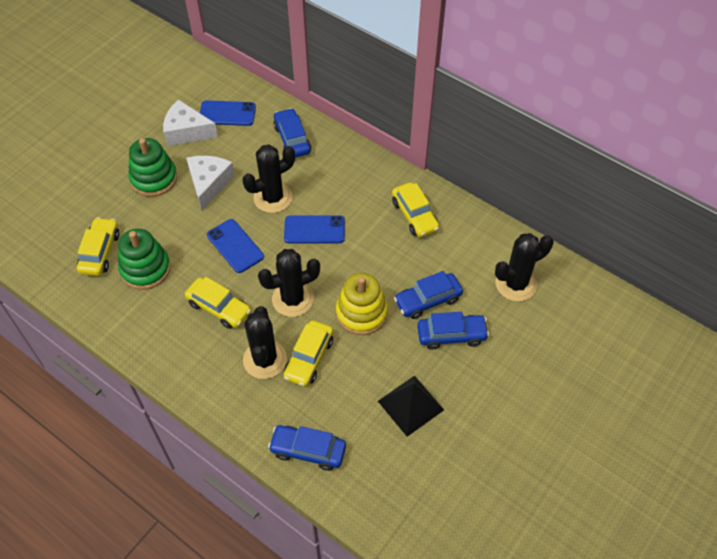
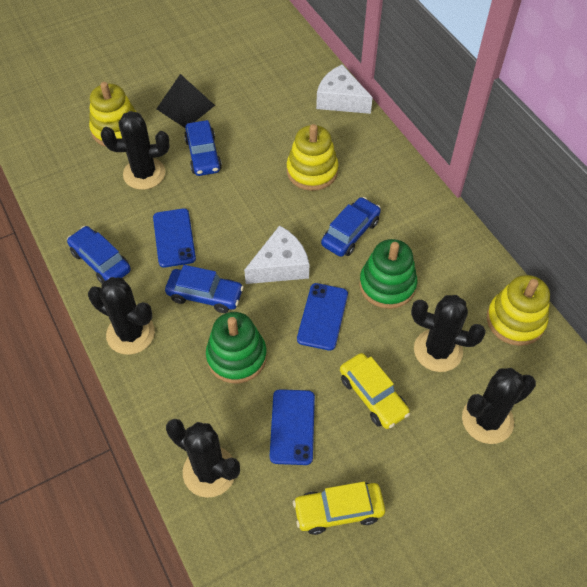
black cactus: [242,144,295,213] [243,306,287,379] [258,249,320,317] [495,233,553,302] = 4 -> [88,277,155,355] [101,111,169,190] [166,419,240,498] [411,295,486,372] [462,368,536,444] = 5
yellow car: [77,217,119,276] [185,277,251,329] [284,321,333,387] [392,182,439,237] = 4 -> [293,482,385,535] [340,353,410,429] = 2
yellow stacking toy: [336,273,388,335] = 1 -> [89,82,136,147] [287,124,338,191] [487,275,550,346] = 3

